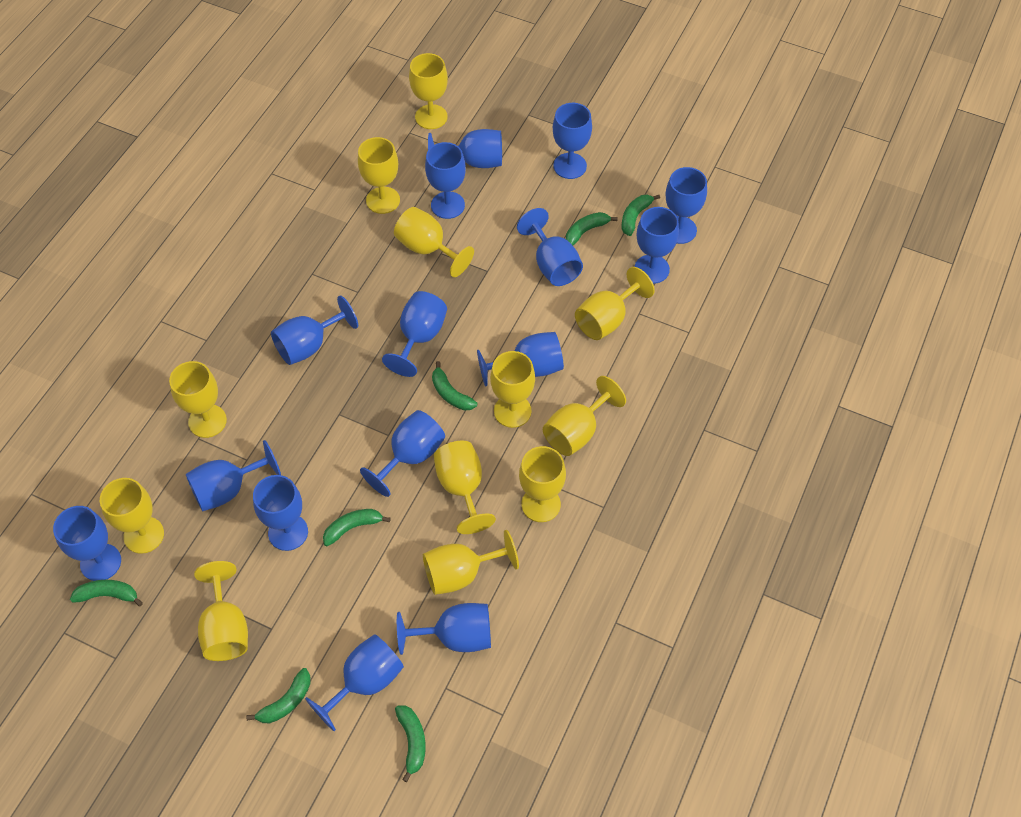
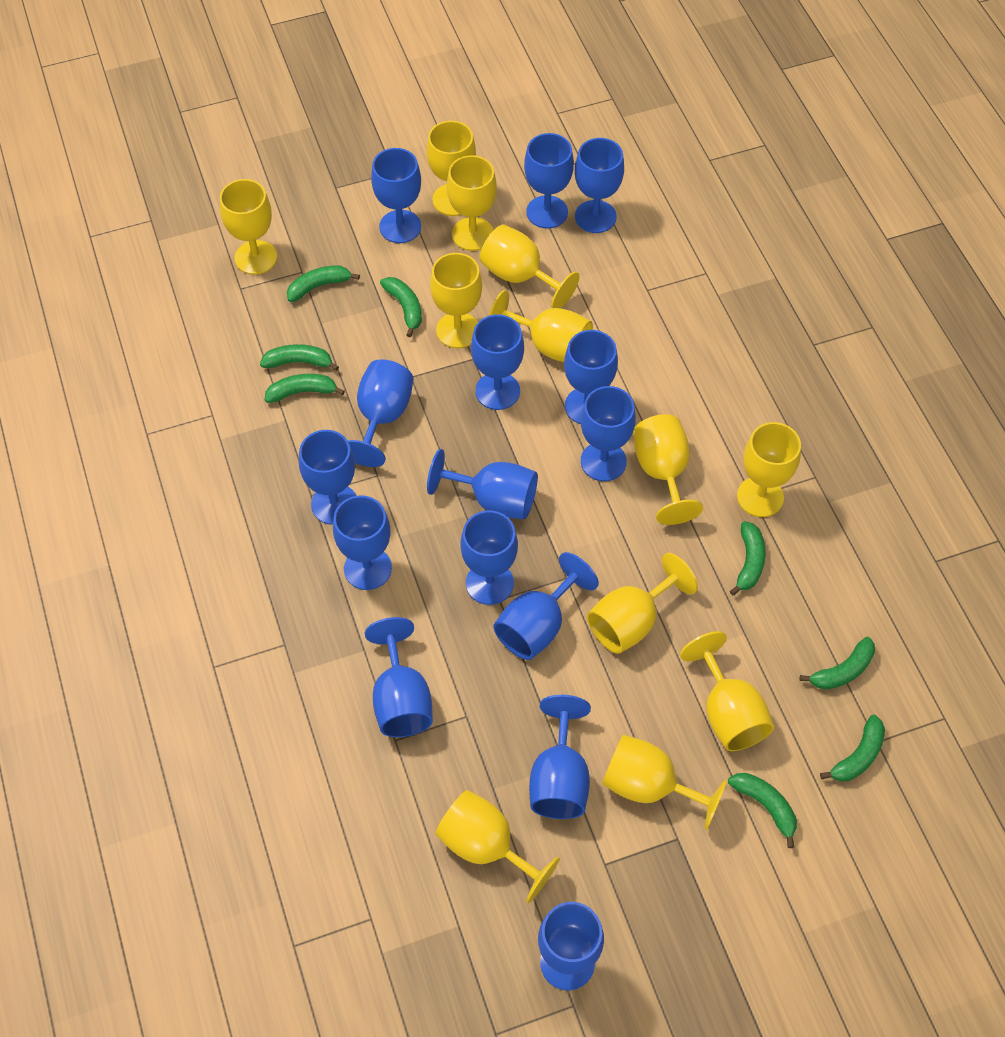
green banana: [70,580,143,606] [246,668,311,723] [323,509,391,546] [395,705,426,782] [432,361,477,411] [566,212,618,245] [622,195,660,236] = 7 -> [260,344,339,371] [264,374,345,403] [287,265,360,302] [380,277,422,337] [728,773,797,848] [730,521,766,596] [800,637,875,690] [820,715,885,781] = 8

